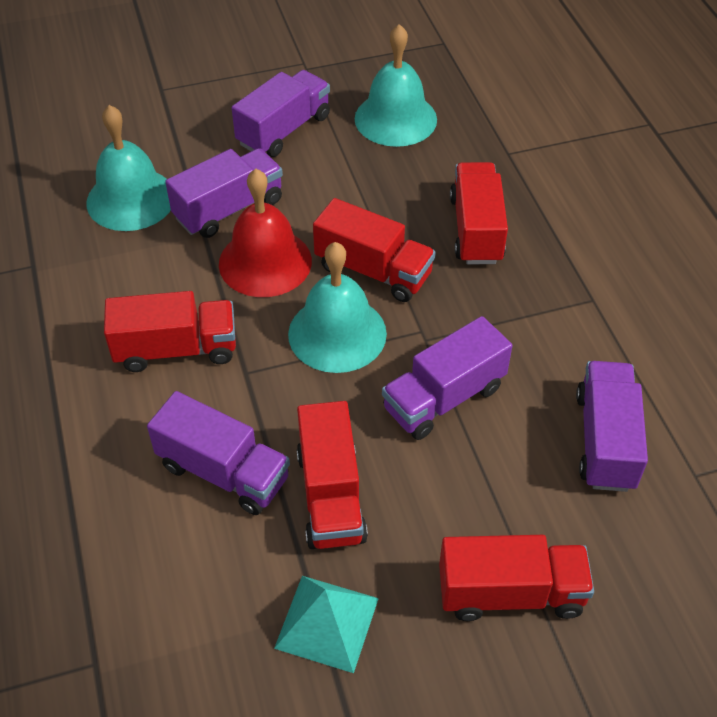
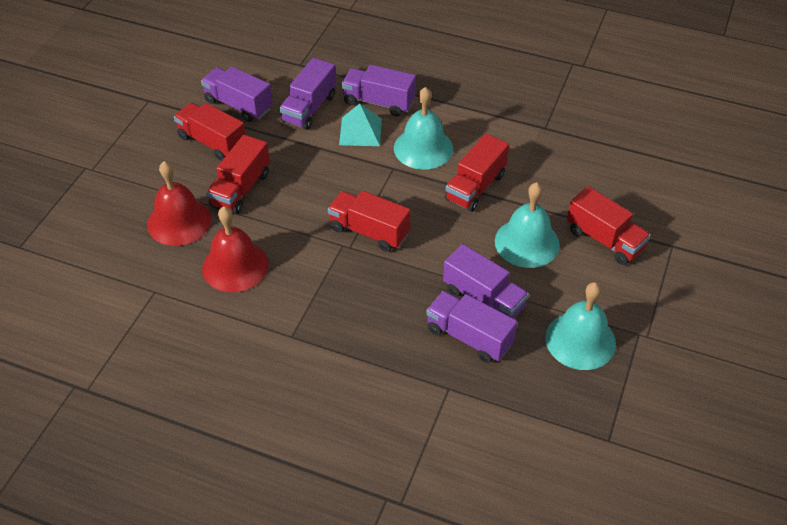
red bell: [219,169,312,297] = 1 -> [147,161,211,246] [202,206,269,292] = 2

